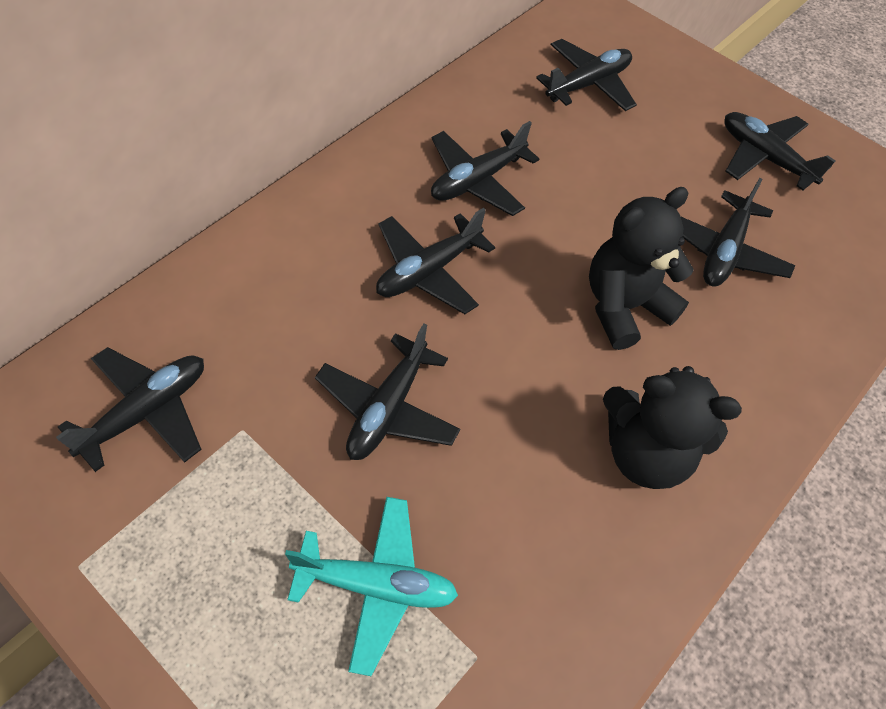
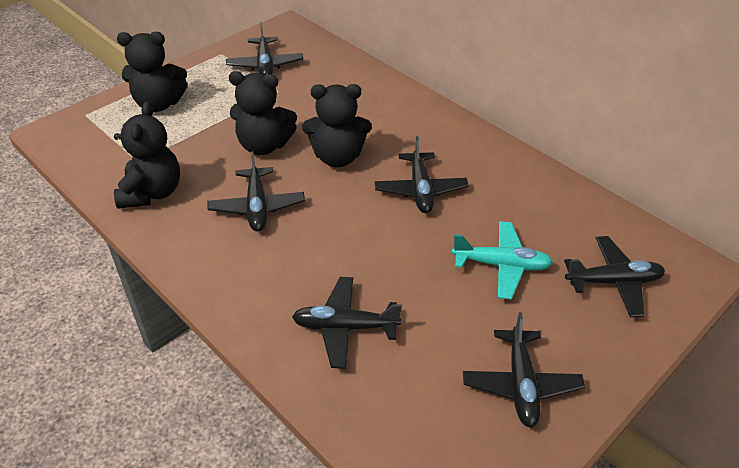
black plane: [56,347,204,472] [315,324,460,460] [376,208,495,314] [431,121,539,216] [536,39,637,111] [680,178,795,286] [724,112,835,190] = 7 -> [207,151,305,232] [226,22,303,75] [292,277,402,369] [374,136,469,213] [463,312,585,428] [564,236,665,318] = 6
black teddy bear: [589,187,694,350] [603,366,742,489] = 2 -> [114,101,180,209] [117,32,188,112] [229,71,297,155] [302,84,372,167] = 4

